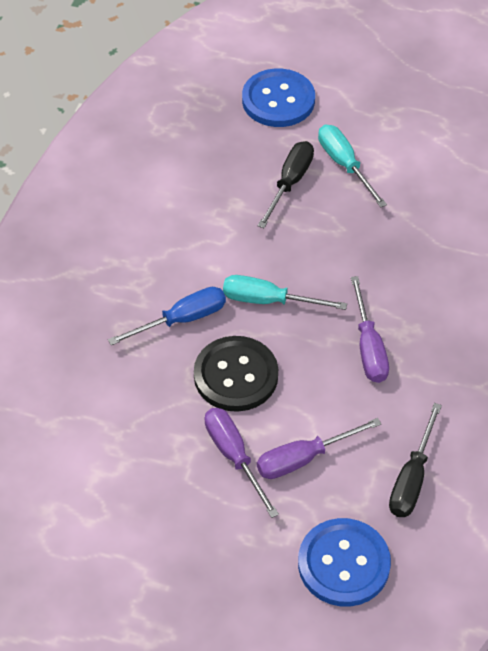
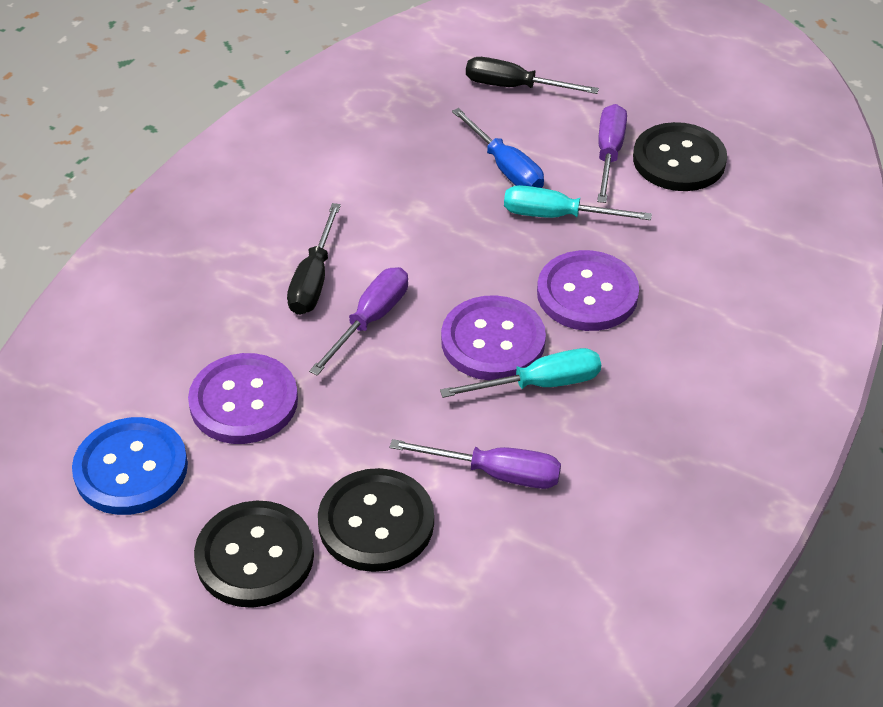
black button: [194,336,278,412] = 1 -> [194,501,314,608] [318,468,434,572] [633,122,727,191] = 3
blue button: [242,68,315,127] [298,518,391,607] = 2 -> [72,417,188,515] = 1
purple button: none = 0 -> [188,353,298,444] [441,295,546,380] [537,250,639,331] = 3

